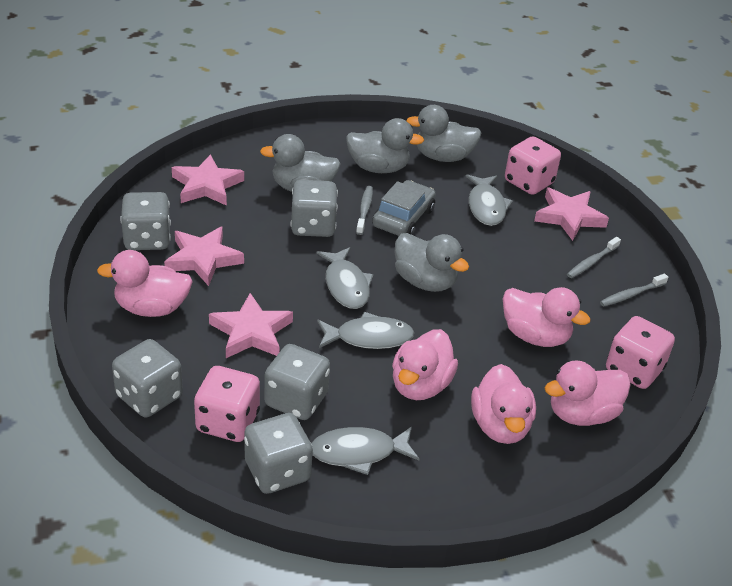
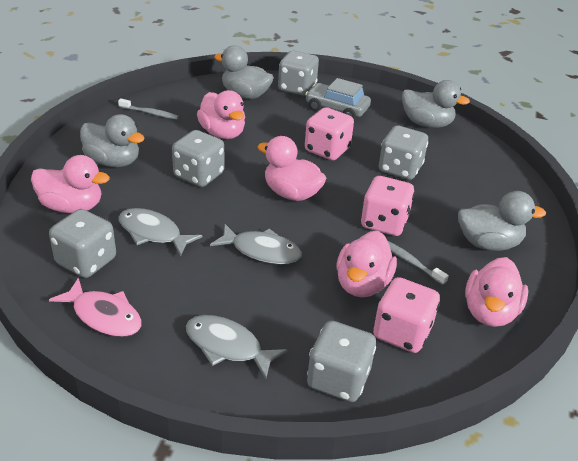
grey fish: [311,427,419,475] [316,247,374,309] [317,312,414,349] [466,174,513,226] = 4 -> [119,208,202,257] [186,315,287,379] [210,224,302,264] = 3
grey toothbrush: [356,186,373,235] [567,237,621,278] [600,274,668,307] = 3 -> [118,98,179,120] [388,241,449,285] = 2
pink fish: none = 0 -> [49,278,142,337] = 1
pink star: [164,226,244,286] [172,154,244,206] [209,293,293,358] [534,188,609,241] = 4 -> none = 0

